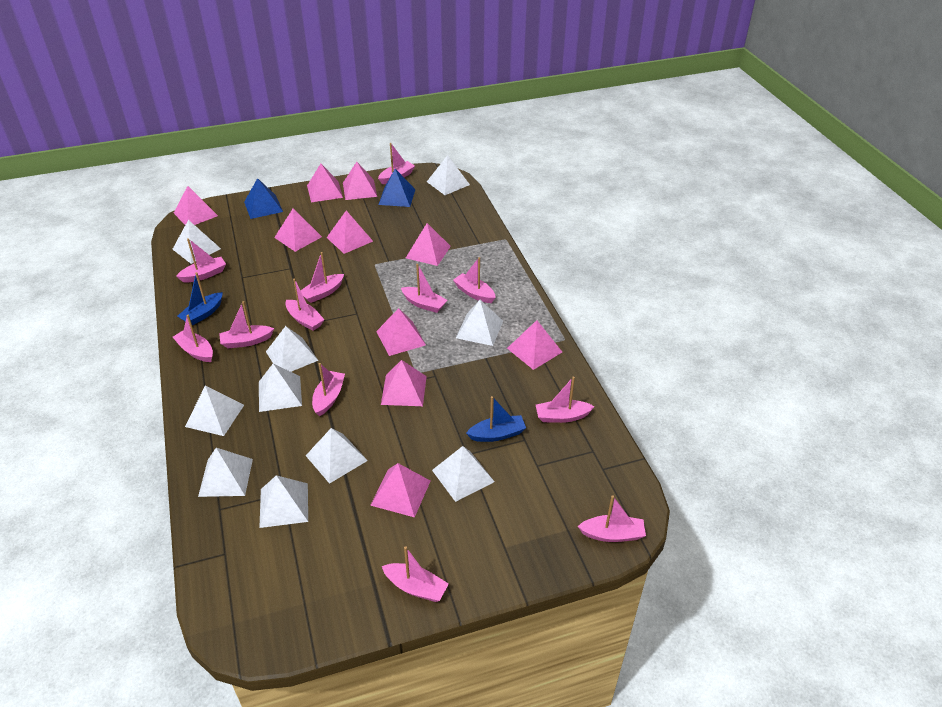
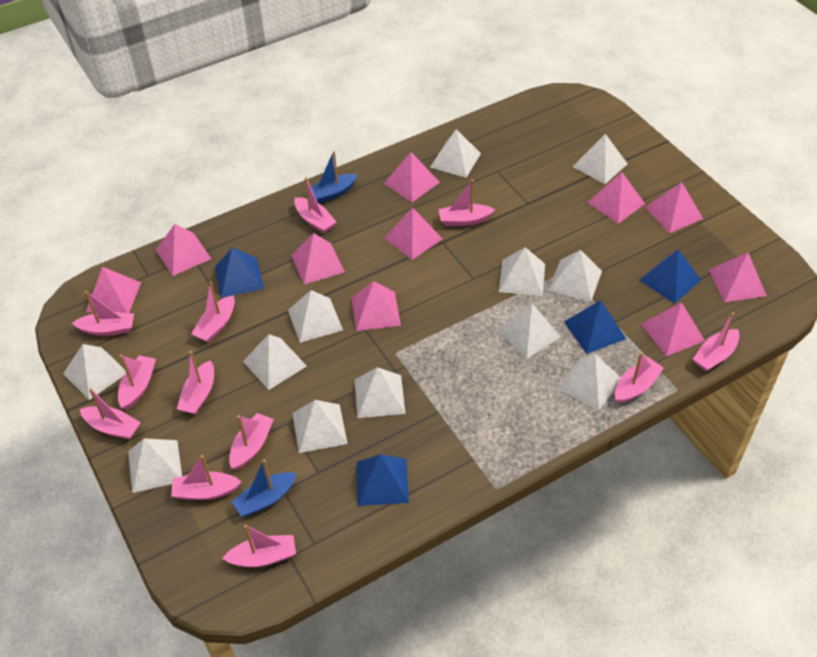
blue pyramid: [244,178,283,219] [378,169,415,207] = 2 -> [215,247,264,298] [357,454,409,506] [564,300,626,354] [640,249,701,304] = 4
white pyramid: [173,220,221,264] [185,386,244,436] [198,448,253,497] [259,364,302,412] [259,475,308,528] [266,326,319,372] [306,428,368,484] [427,155,470,195] [432,446,495,502] [456,300,503,346] = 10 -> [63,344,126,400] [128,438,182,493] [243,334,307,390] [288,290,343,343] [292,400,348,453] [354,367,405,418] [430,129,481,178] [497,304,561,359] [499,247,545,296] [549,250,602,302] [557,354,621,410] [573,134,628,184] = 12

